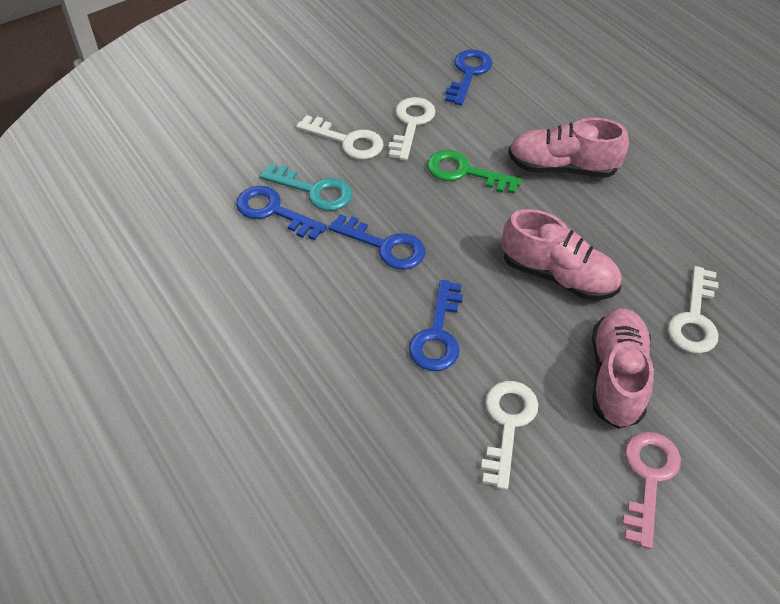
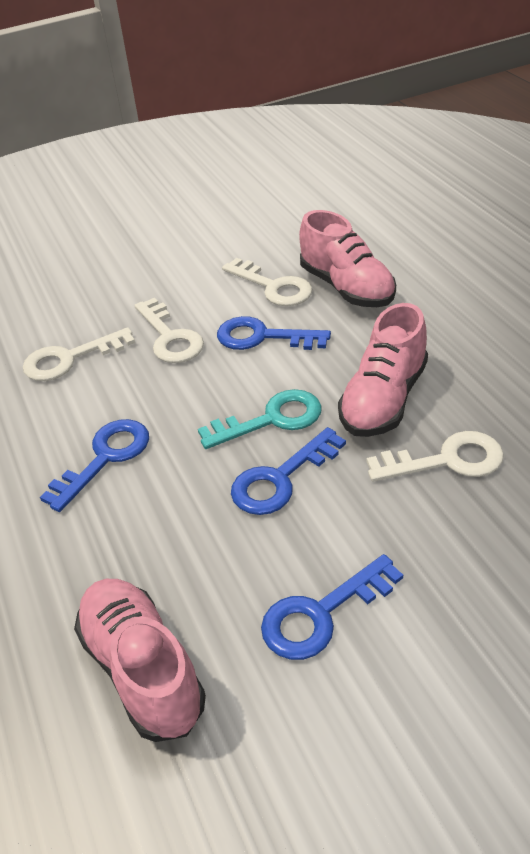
green key: [427,150,522,194] = 1 -> none = 0
pink key: [622,432,681,549] = 1 -> none = 0

